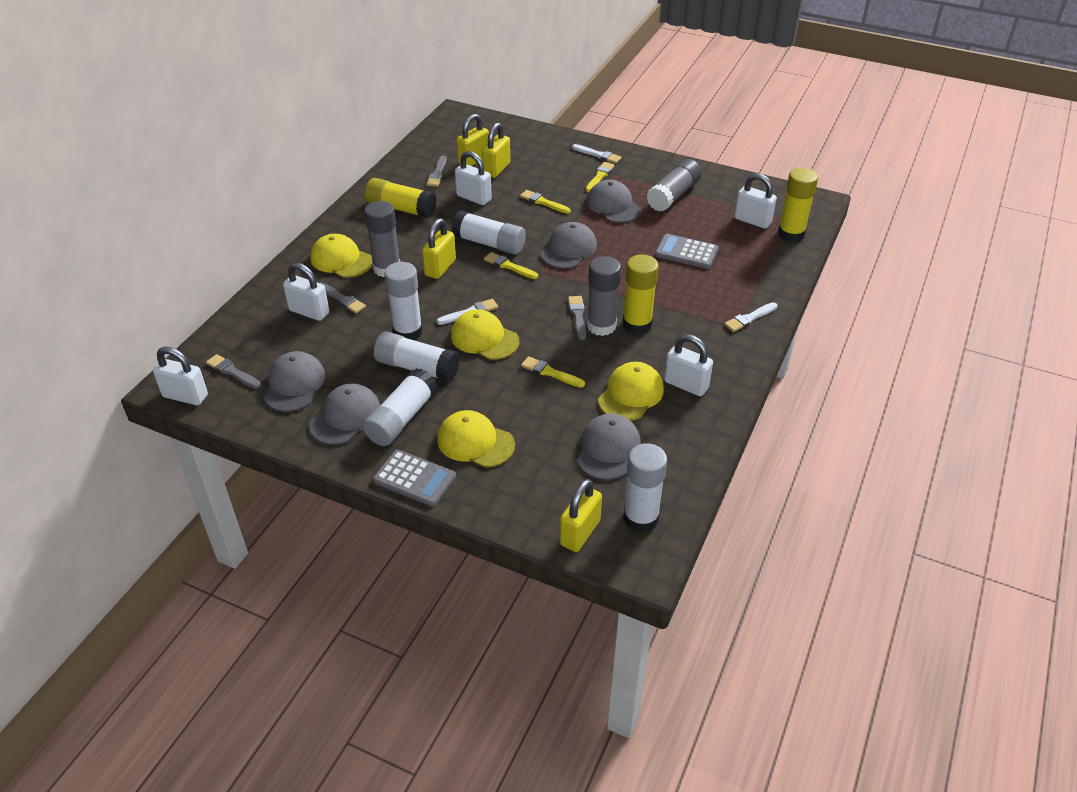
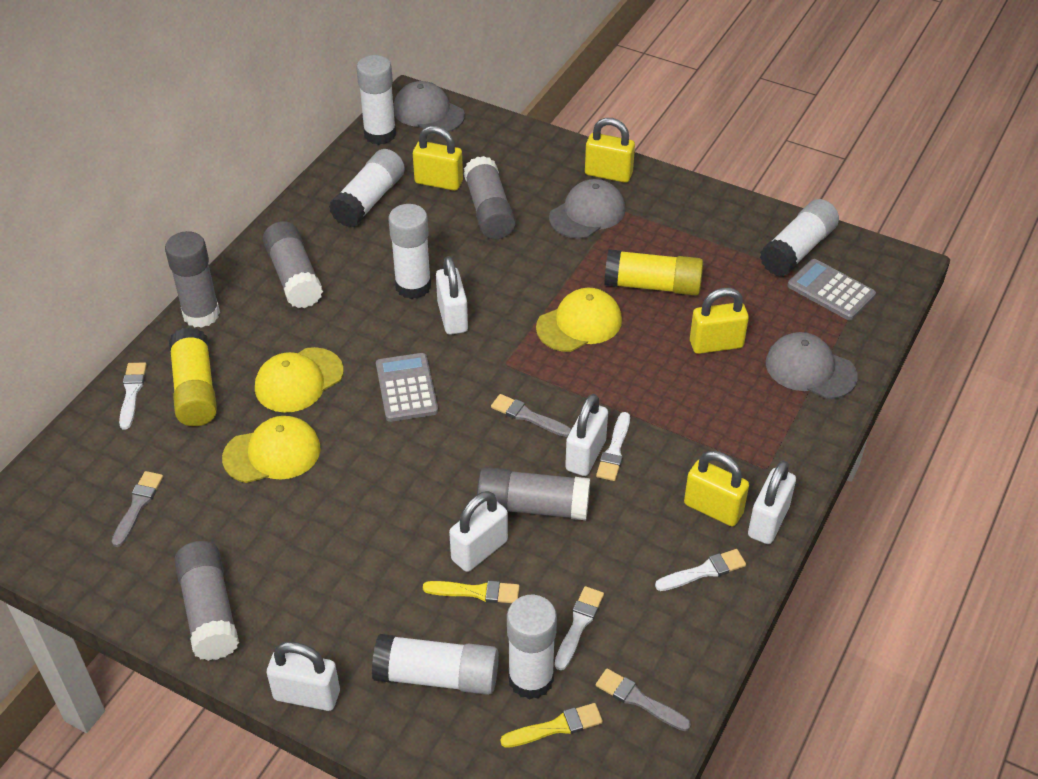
grey brush: [206,354,261,389] [320,282,366,314] [427,155,447,187] [568,296,586,340] = 4 -> [111,471,163,547] [491,394,571,437] [596,669,691,731] = 3
grey cap: [264,351,325,412] [309,383,380,445] [541,222,597,269] [577,413,641,480] [587,180,641,223] = 5 -> [393,81,465,134] [549,179,625,239] [766,332,858,399] = 3
grey glue stick: [364,201,400,277] [587,256,621,336] [647,159,702,212] = 3 -> [165,231,220,328] [174,541,239,661] [263,221,323,308] [464,156,515,239] [477,467,590,520] = 5
white brush: [436,299,498,325] [572,144,622,164] [724,302,777,332] = 3 -> [119,362,147,430] [555,586,604,670] [596,412,630,481] [655,549,746,591] = 4
white glue stick: [363,368,437,446] [374,331,460,382] [384,262,422,340] [451,210,526,255] [623,443,667,533] = 5 -> [329,149,405,227] [356,55,396,145] [372,634,499,695] [389,204,431,299] [507,595,557,700] [760,199,839,277] = 6
yellow brush: [484,252,538,279] [520,190,571,214] [521,356,585,388] [585,162,615,193] = 4 -> [423,581,520,603] [500,703,603,748] = 2
yellow cap: [310,234,373,278] [437,410,515,468] [451,309,520,360] [598,362,664,421] = 4 -> [222,416,321,483] [255,347,344,413] [536,288,622,352] = 3
yellow glue stick: [365,178,437,218] [623,254,659,334] [778,168,818,242] = 3 -> [169,327,217,426] [604,249,703,296] = 2

